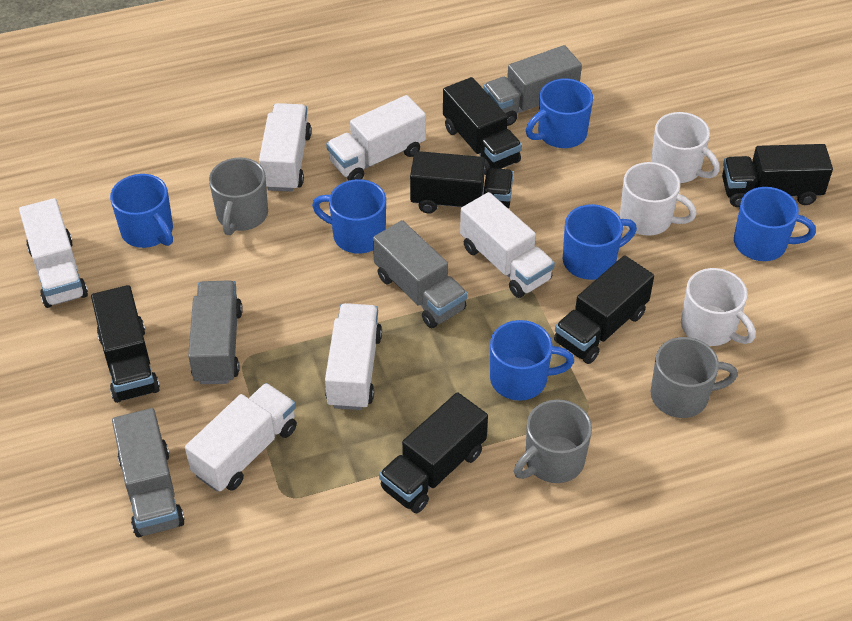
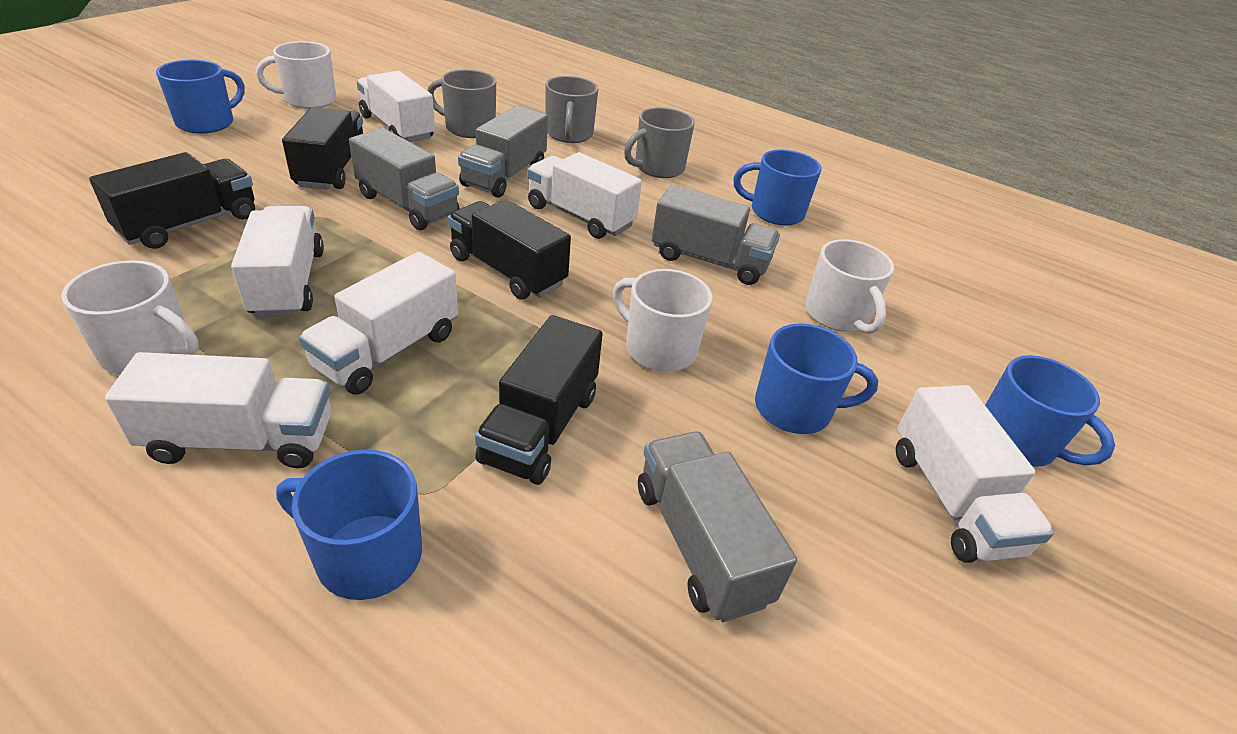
black truck: [91,285,160,403] [379,392,488,513] [410,151,514,214] [443,77,522,175] [554,255,654,364] [722,144,833,207] = 6 -> [89,152,255,249] [282,107,363,190] [448,199,571,300] [475,315,603,485] = 4
blue mug: [110,174,173,248] [312,179,386,254] [490,320,574,401] [526,79,593,148] [563,204,637,280] [734,187,816,261] = 6 -> [156,60,245,134] [276,450,422,600] [734,150,822,226] [755,324,878,434] [985,355,1115,467] = 5
white mug: [620,162,697,236] [651,112,720,183] [681,268,756,346] = 3 -> [61,260,199,375] [256,41,336,109] [613,269,713,372] [805,239,894,334] = 4

